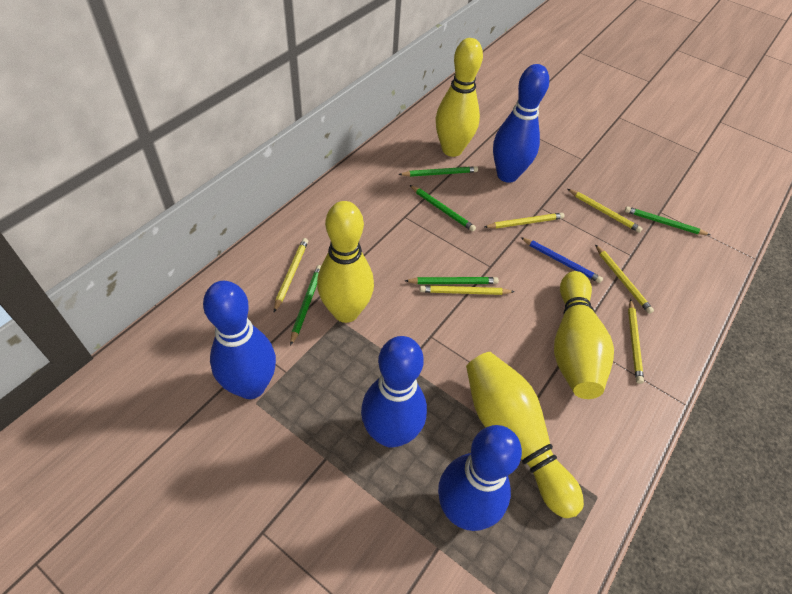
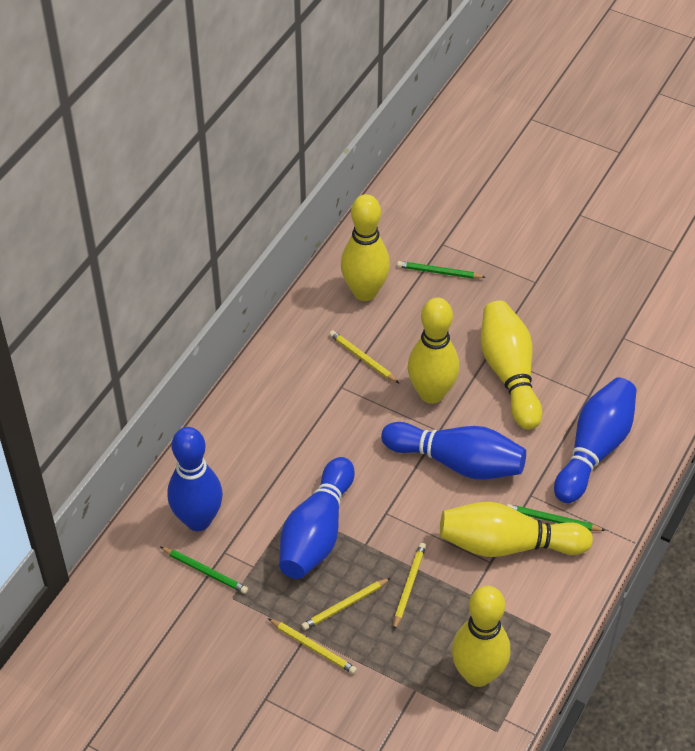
blue pencil: [520,237,603,283] = 1 -> none = 0
green pencil: [290,265,321,346] [398,166,478,177] [405,277,499,284] [410,185,476,232] [625,206,710,235] = 5 -> [161,547,248,594] [397,261,486,279] [507,504,606,531] = 3
yellow bowling pin: [317,201,374,323] [436,38,483,157] [466,352,584,518] [554,271,614,399] = 4 -> [341,194,390,301] [408,297,459,404] [440,502,593,557] [452,586,510,687] [481,301,543,430] = 5
yellow pencil: [274,238,308,312] [420,285,515,295] [484,213,564,229] [568,189,643,233] [595,244,654,314] [628,299,644,384] = 6 -> [268,618,357,674] [302,578,391,630] [329,330,399,383] [394,543,426,630] = 4

